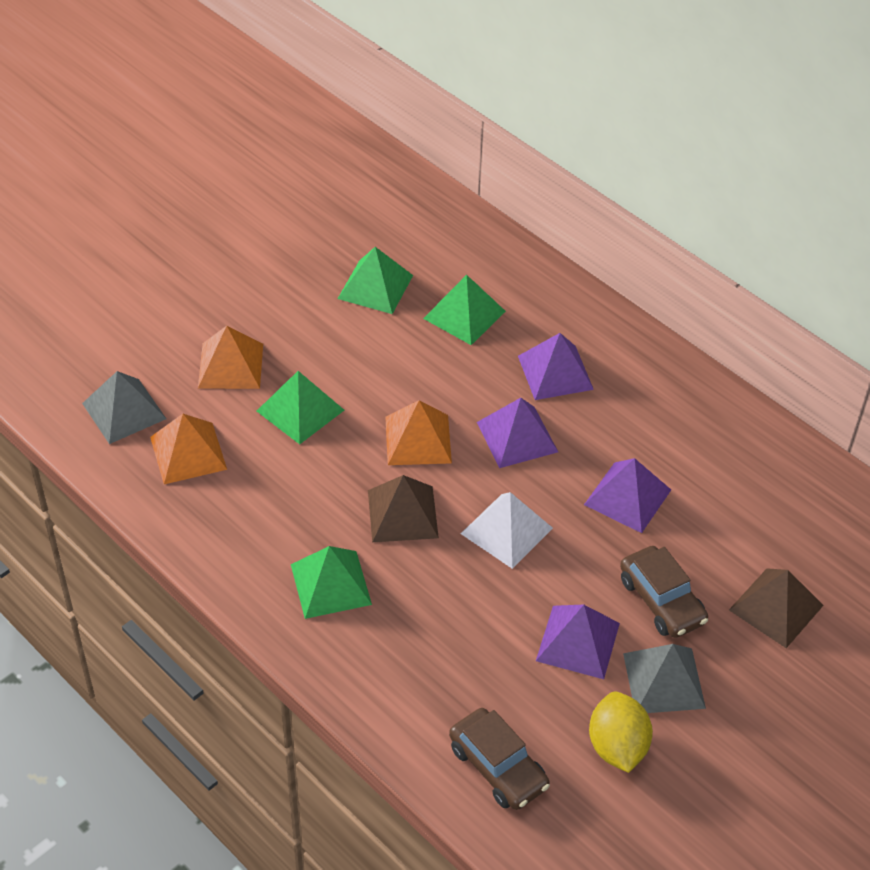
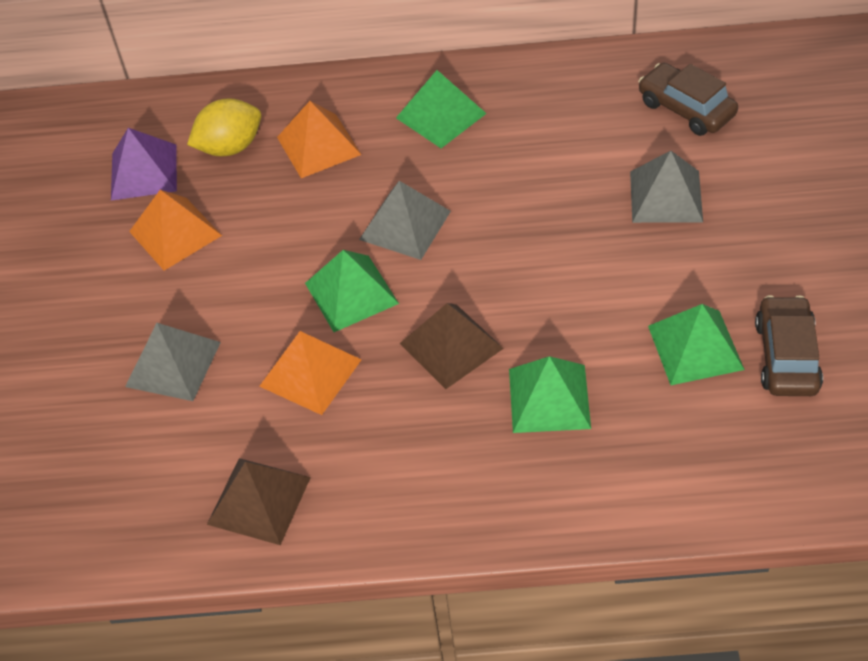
grey pyramid: [82,371,166,444] [623,644,706,713] = 2 -> [125,323,221,401] [359,181,451,260] [630,151,703,223] = 3
purple pyramid: [477,398,558,468] [518,333,594,400] [536,605,620,679] [584,458,671,533] = 4 -> [111,128,177,201] = 1
white pyramid: [461,492,553,569] = 1 -> none = 0

